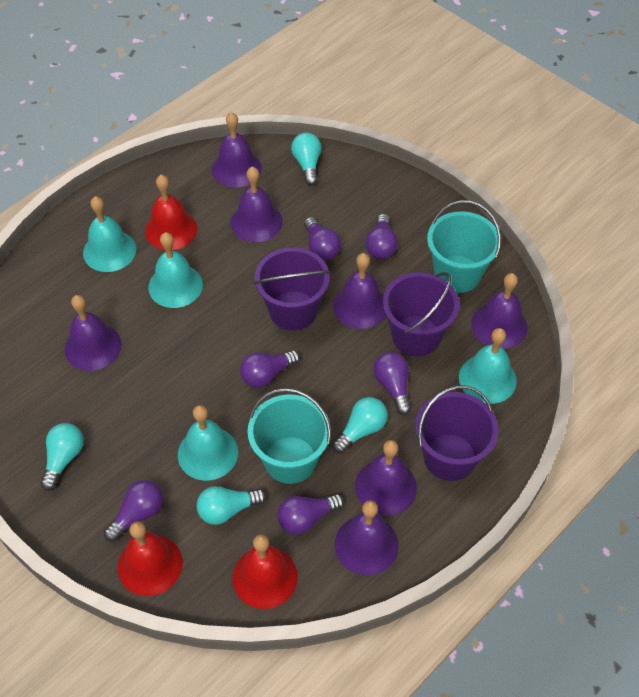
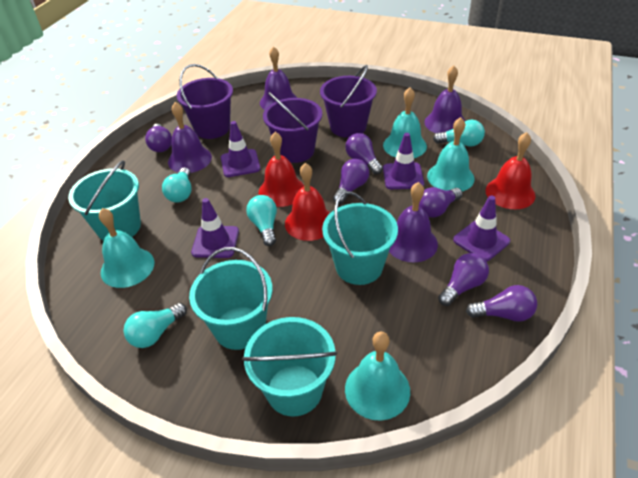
purple bell: [64,295,122,371] [212,112,262,187] [231,167,283,242] [333,253,386,329] [335,500,399,575] [355,440,417,515] [471,273,528,349] = 7 -> [168,102,212,173] [260,46,297,110] [389,182,438,263] [424,65,465,133] = 4
purple traffic cone: none = 0 -> [191,198,239,258] [221,121,260,177] [383,133,424,189] [453,196,510,261] = 4
turquoise bucket: [248,388,331,484] [427,200,501,293] = 2 -> [68,160,141,241] [189,247,273,350] [242,317,337,416] [322,191,398,285] = 4

